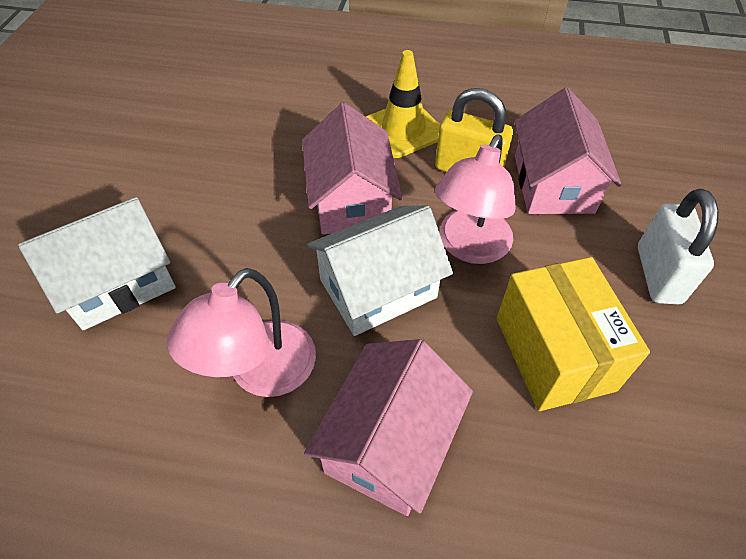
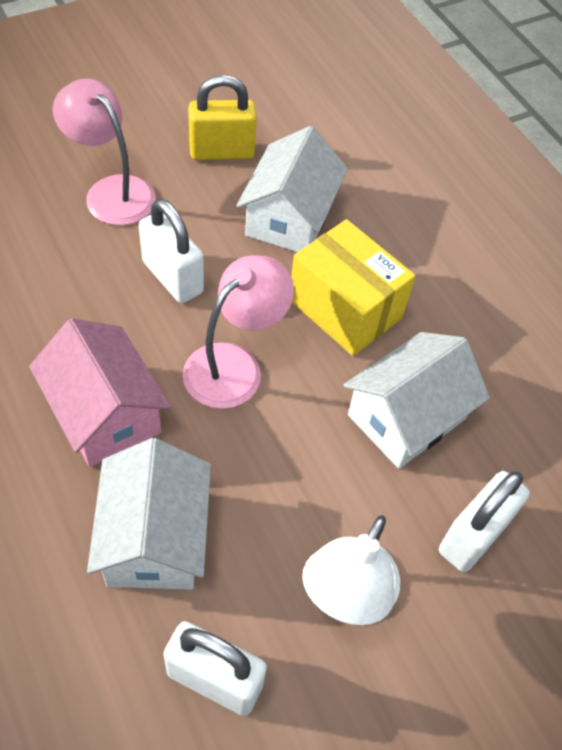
pink house: [302,103,402,235] [304,339,473,516] [514,87,622,214] = 3 -> [29,318,171,467] = 1
white house: [18,197,176,330] [307,206,453,336] = 2 -> [87,438,211,590] [236,126,348,252] [343,332,490,469] = 3
white lamp: none = 0 -> [302,515,400,625] = 1
white padlock: [638,189,718,304] = 1 -> [139,199,204,303] [163,621,267,716] [439,471,530,572] = 3
yellow traffic cone: [366,50,440,158] = 1 -> none = 0

